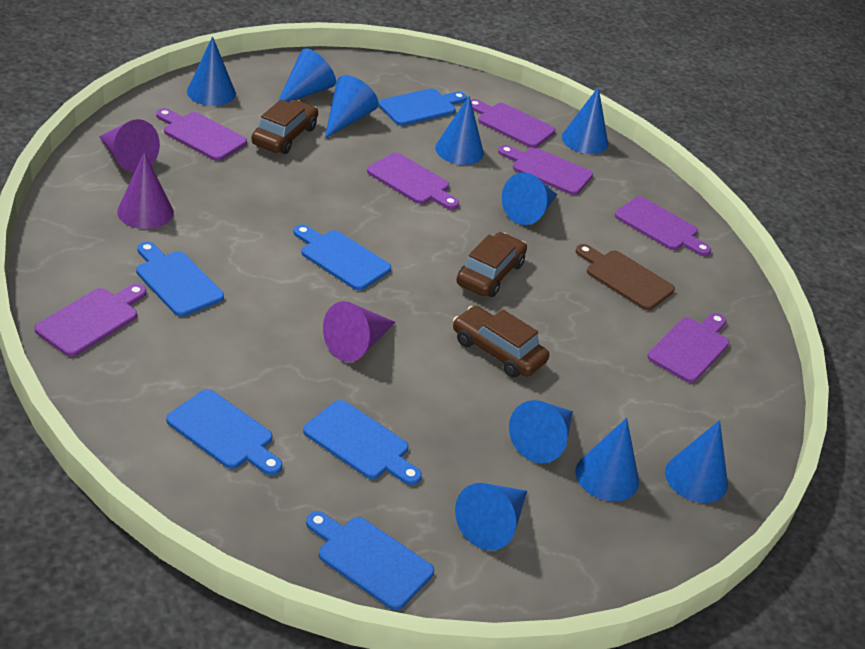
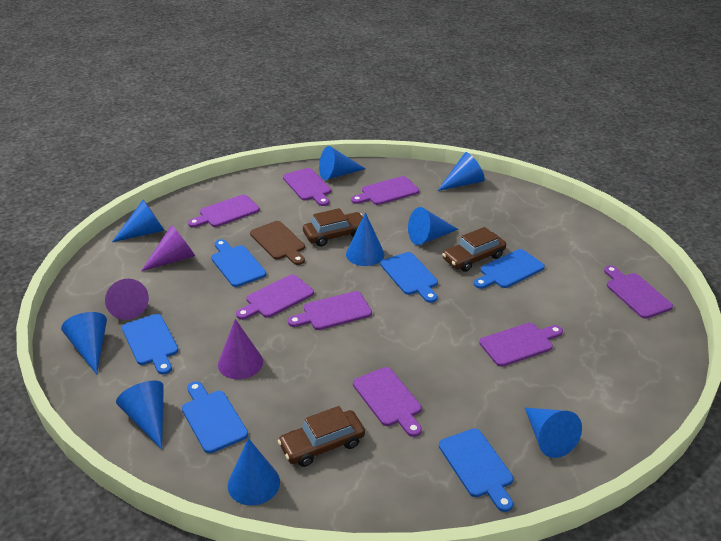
blue cone: [187,36,236,106] [278,48,336,102] [325,75,379,138] [435,96,484,165] [455,483,527,551] [502,172,557,225] [509,400,573,463] [562,87,608,154] [576,418,639,501] [665,420,728,503] = 10 -> [61,312,107,375] [112,200,165,242] [116,381,164,450] [228,438,280,505] [319,146,366,180] [346,212,385,266] [408,207,459,245] [437,152,485,191] [525,408,582,458] = 9
purple cutting board: [34,284,146,357] [156,108,247,161] [367,152,459,210] [471,99,555,148] [498,145,593,195] [615,196,711,256] [648,313,729,383] = 7 -> [188,195,260,227] [236,275,314,320] [283,168,331,206] [288,291,372,330] [351,176,419,205] [353,367,422,437] [479,323,563,367] [604,265,673,319] = 8

